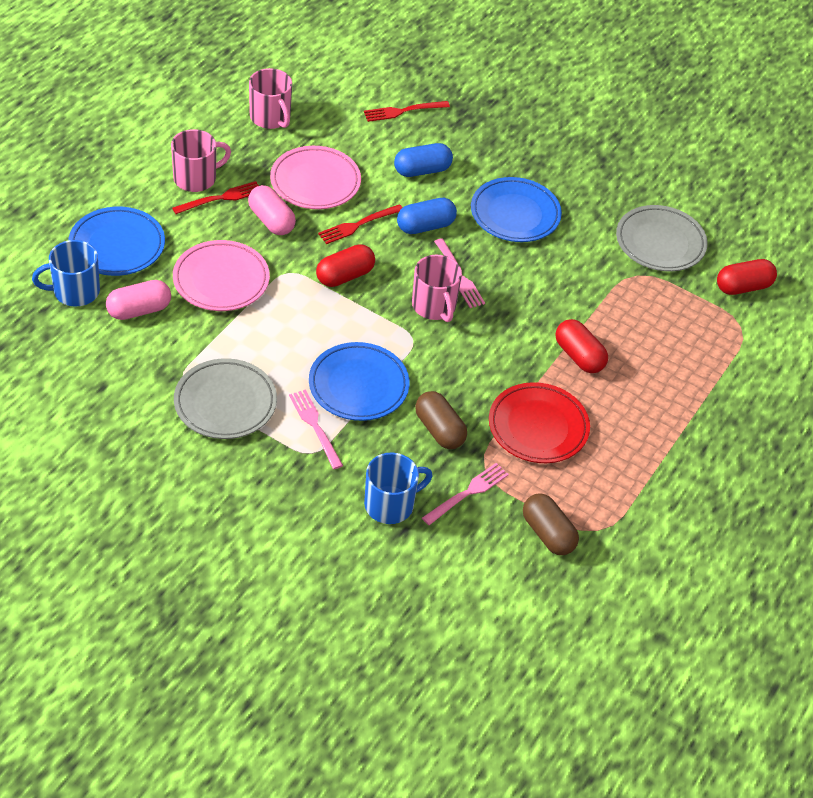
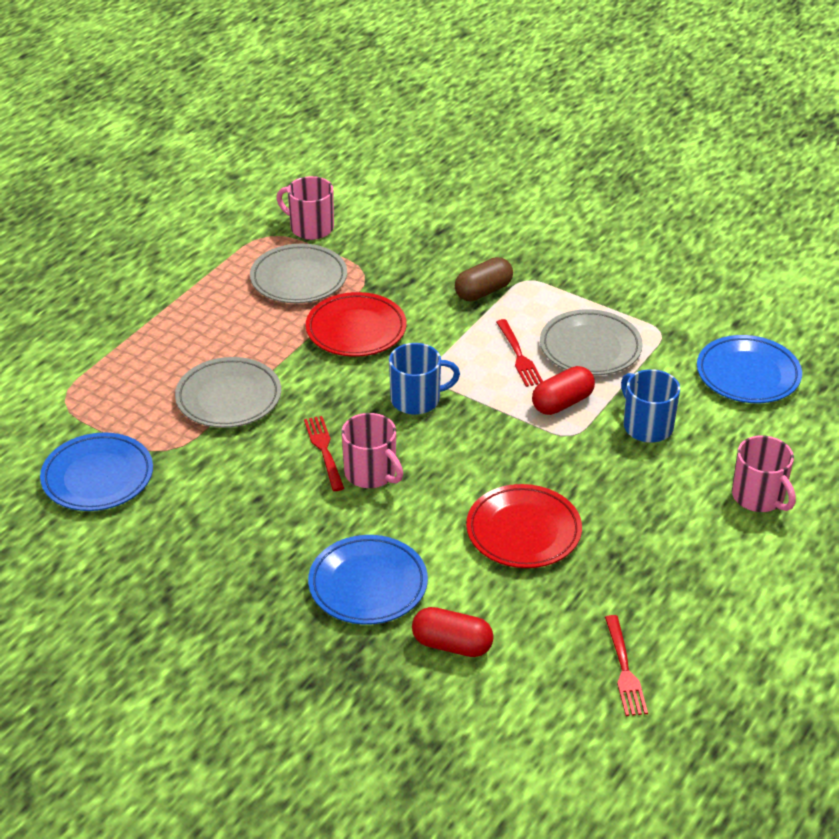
blue capsule: [394,143,453,177] [397,198,457,234] = 2 -> none = 0
brown capsule: [415,391,467,449] [523,494,579,555] = 2 -> [455,257,513,301] = 1
grey plate: [174,358,277,439] [616,205,708,272] = 2 -> [175,357,281,428] [250,244,347,303] [540,309,643,375] = 3
pink capsule: [106,280,171,320] [248,185,296,235] = 2 -> none = 0
pink fork: [289,389,343,469] [422,463,509,525] [434,238,485,308] = 3 -> none = 0
pink plate: [173,240,270,311] [270,146,361,209] = 2 -> none = 0
red capsule: [316,244,375,287] [556,319,608,373] [717,259,777,295] = 3 -> [412,607,494,657] [532,366,595,415] = 2
red plate: [489,382,590,463] = 1 -> [306,292,406,357] [466,484,582,568] = 2

